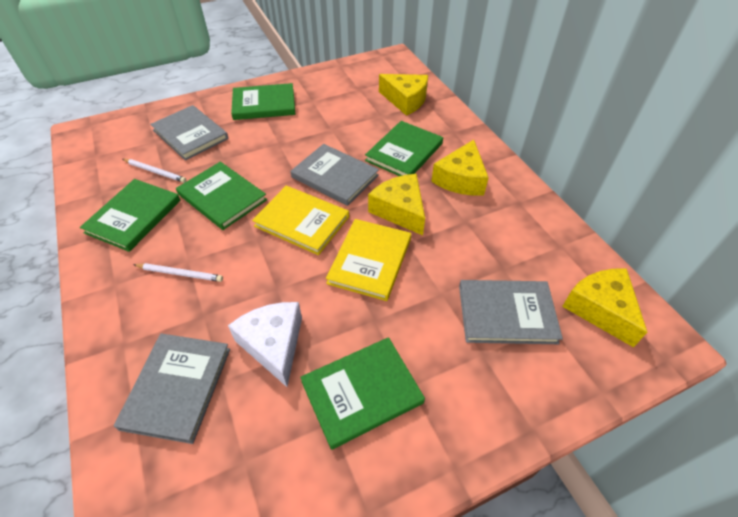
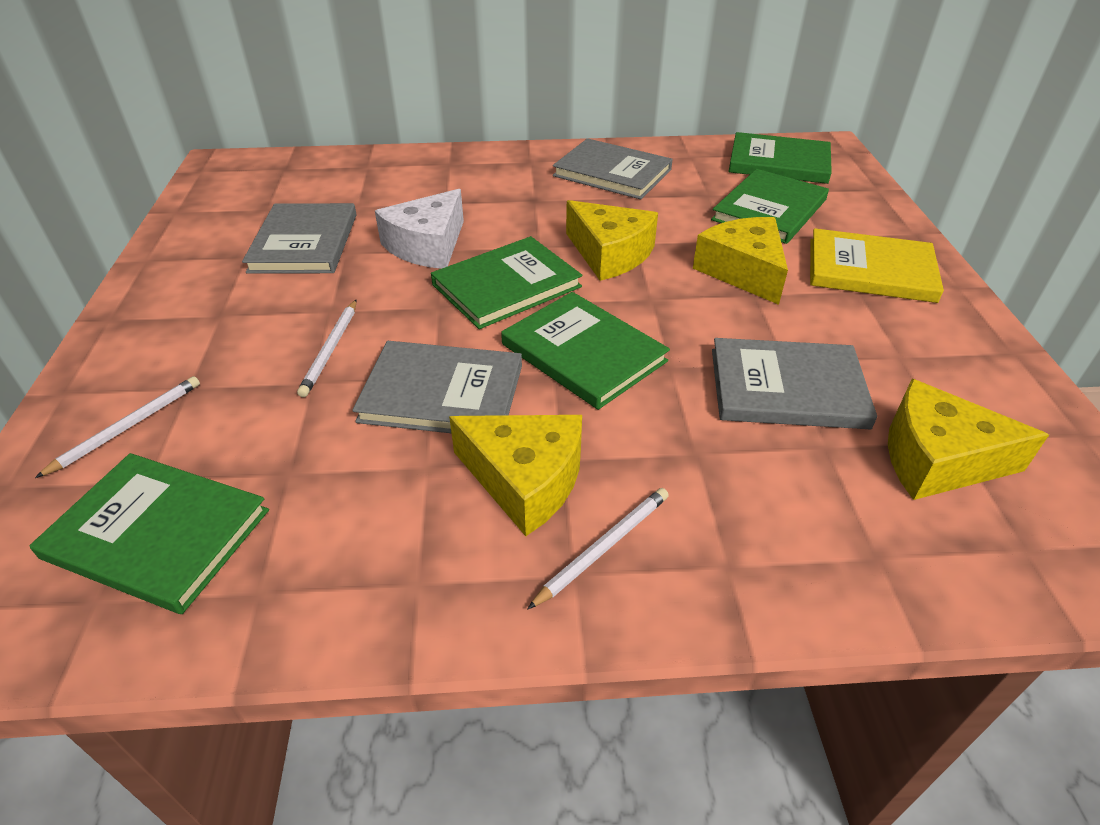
white pencil: [123,159,186,183] [133,263,223,282] = 2 -> [35,376,200,478] [297,300,356,397] [527,488,669,610] = 3
yellow book: [252,186,349,255] [326,219,411,301] = 2 -> [810,228,944,303] = 1

